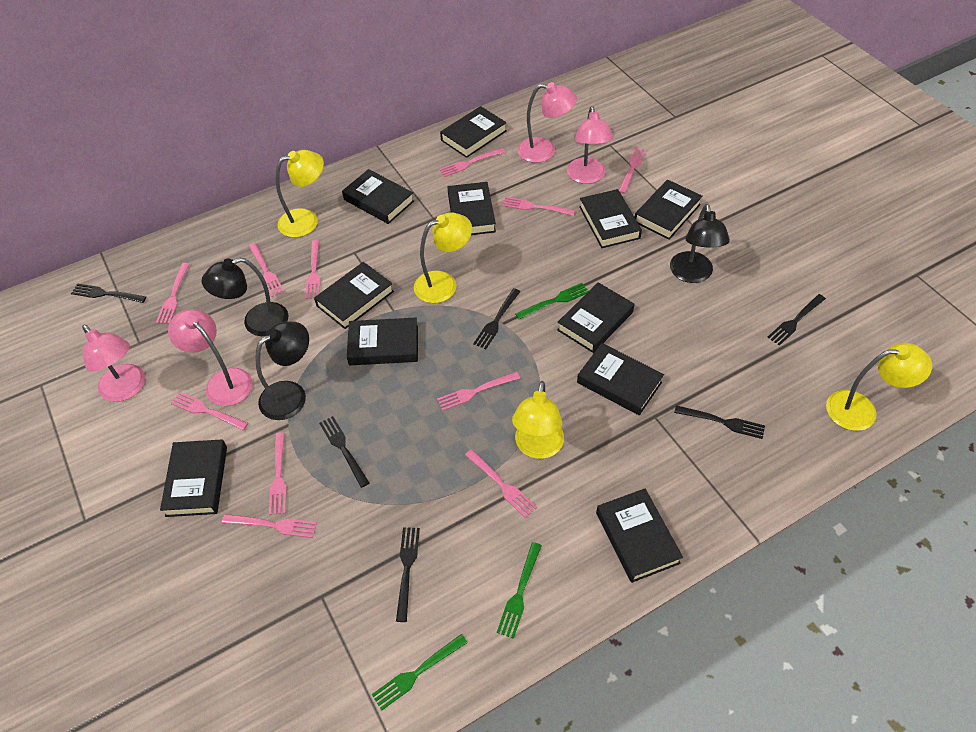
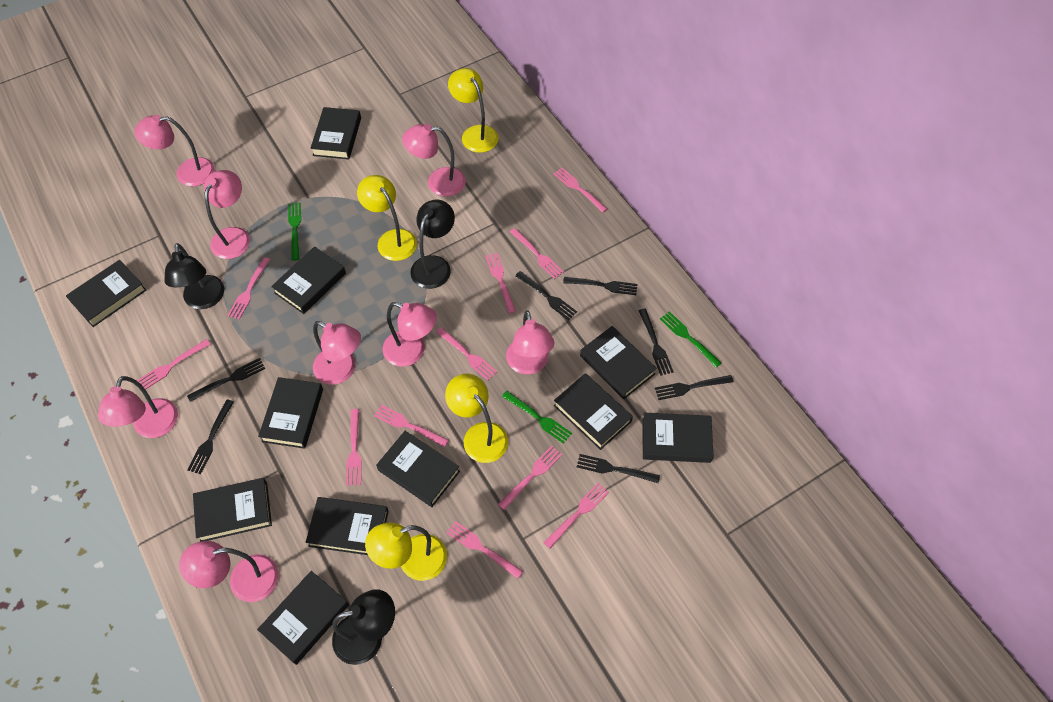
black fork: [71,283,146,303] [319,416,370,488] [396,527,420,622] [473,288,521,349] [674,405,765,439] [768,294,826,346] = 6 -> [187,358,265,402] [187,400,234,474] [515,271,577,320] [563,277,638,295] [577,454,660,483] [638,308,674,375] [655,375,733,400] = 7
pink lamp: [82,324,145,402] [168,309,253,406] [517,82,577,163] [567,106,614,184] = 4 -> [98,376,178,438] [134,115,215,186] [179,541,279,602] [204,170,250,259] [313,321,361,385] [383,302,437,367] [402,124,466,197] [506,310,554,375] = 8

